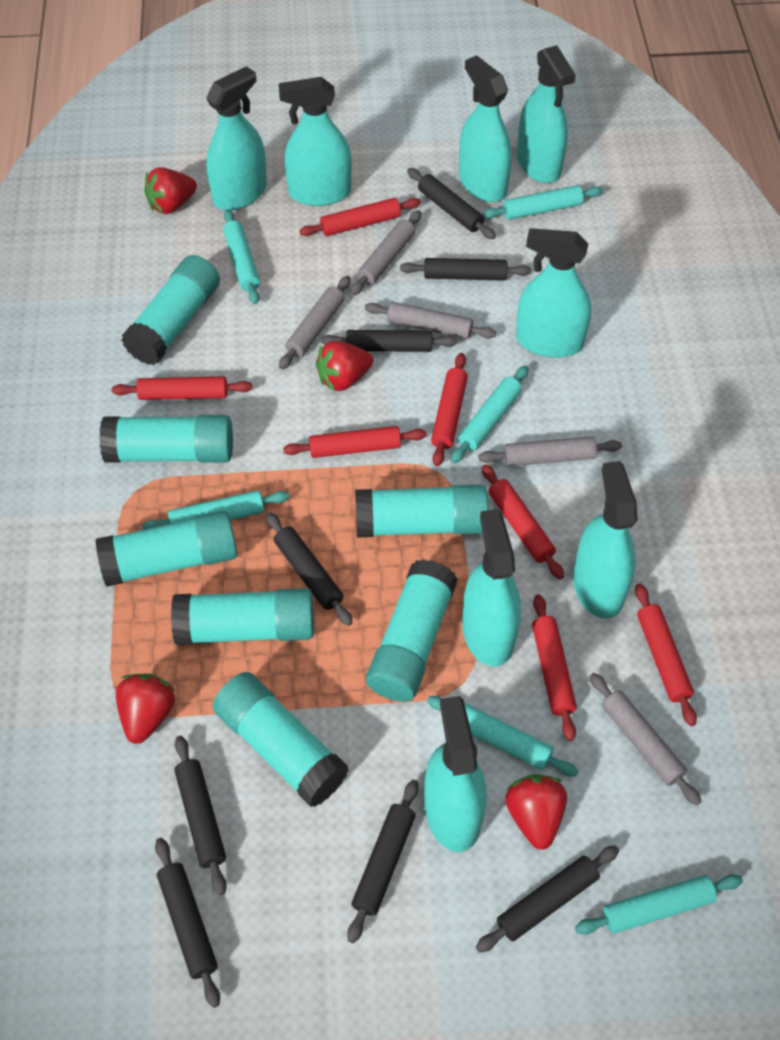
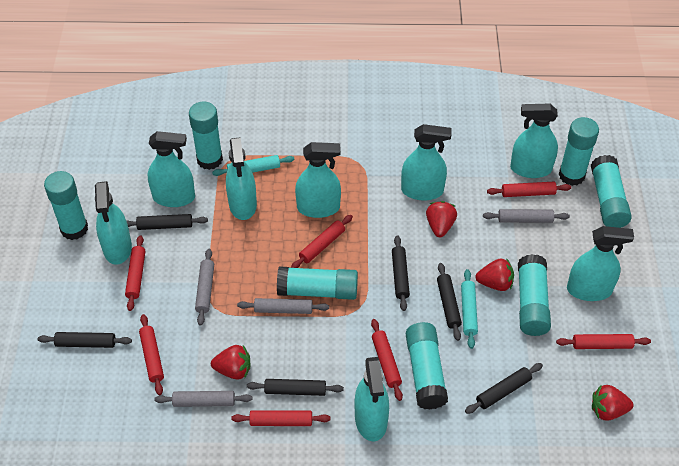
black rolling pin: [155,838,220,1008] [174,736,227,895] [266,513,353,626] [321,330,458,352] [347,780,419,943] [400,258,531,281] [407,168,496,239] [476,846,619,953] = 8 -> [38,332,132,348] [126,214,208,230] [247,379,344,396] [392,235,410,311] [437,263,462,341] [465,363,543,414] = 6
grey rolling pin: [279,276,351,370] [350,210,421,295] [365,302,496,339] [478,437,622,466] [589,673,701,805] = 5 -> [154,391,252,407] [195,249,214,326] [237,298,329,314] [483,209,570,223] = 4
turquoise rolling pin: [142,490,289,530] [223,209,260,304] [427,696,578,776] [451,365,529,464] [483,185,603,220] [575,874,743,935] = 6 -> [212,155,295,176] [461,269,478,349] = 2

